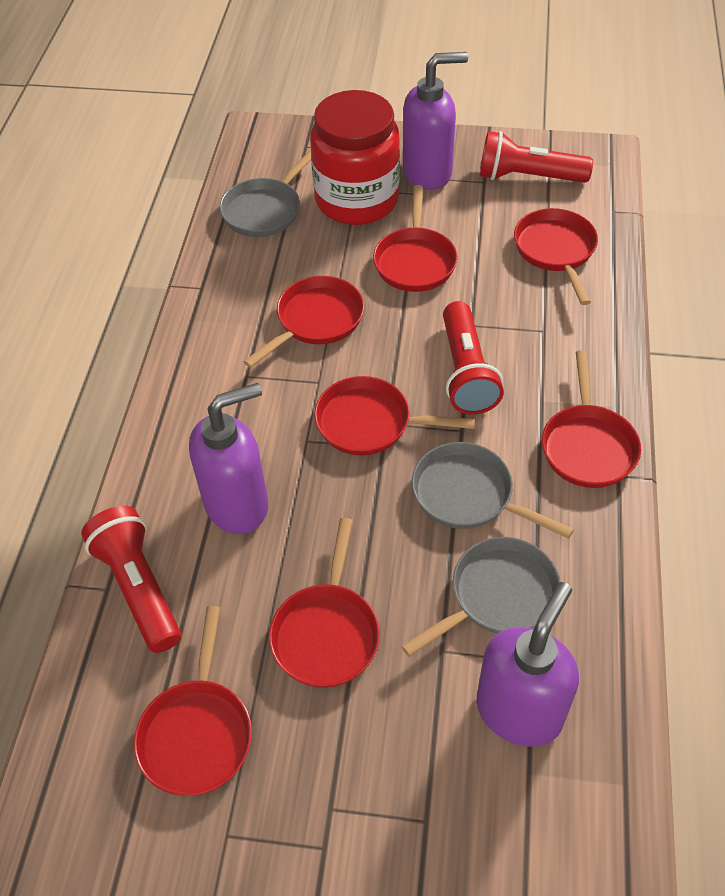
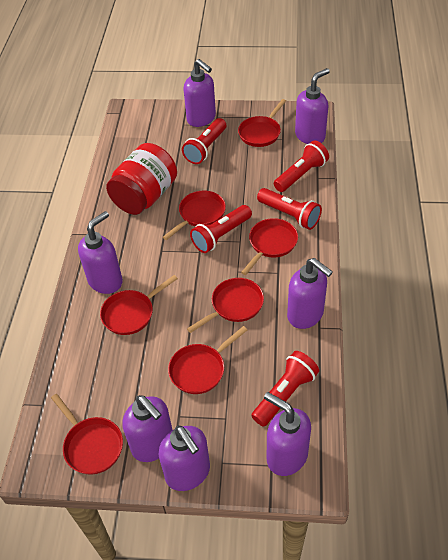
grey pan: [220,149,311,237] [401,537,561,657] [412,442,574,539] = 3 -> none = 0
purple soap dispenser: [189,383,268,534] [403,52,468,190] [476,582,579,747] = 3 -> [78,211,123,294] [123,395,172,462] [159,425,210,491] [183,59,216,127] [264,392,311,476] [287,258,333,329] [295,68,330,144] = 7
red flashlight: [81,506,181,653] [443,301,504,415] [480,131,593,183] = 3 -> [182,118,226,164] [190,205,252,253] [251,351,319,427] [257,188,322,230] [274,141,329,192] = 5

